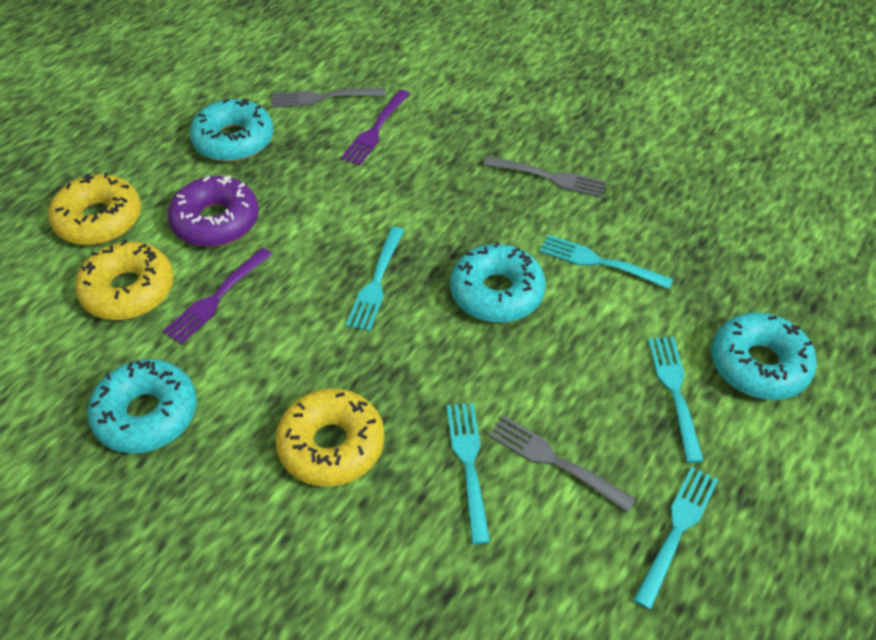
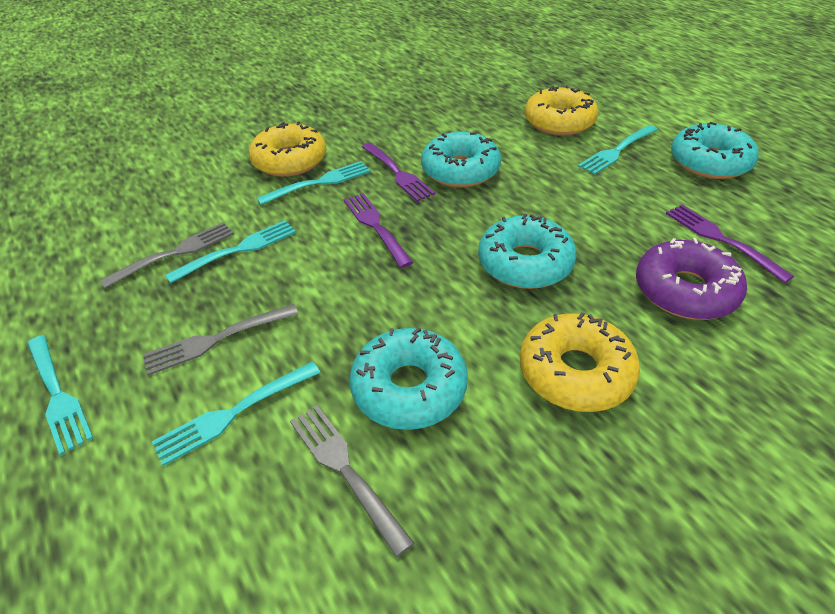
purple fork: [163,248,272,344] [341,90,410,166] = 2 -> [344,193,413,268] [362,143,435,202] [666,205,794,283] = 3

